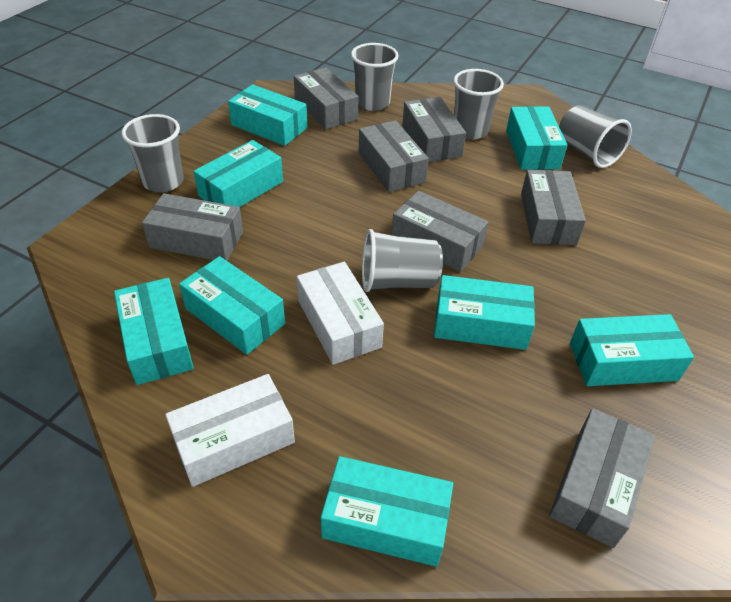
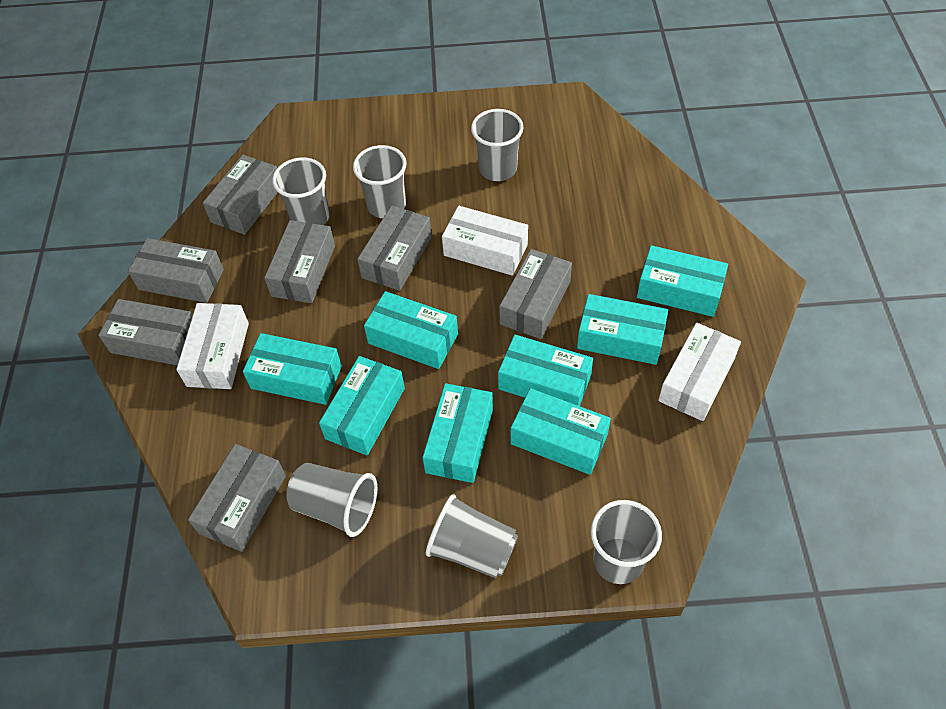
grey cup: [122,114,184,193] [351,43,399,111] [362,229,443,292] [453,69,504,140] [559,105,632,168] = 5 -> [272,158,330,225] [286,463,377,537] [353,145,406,218] [426,494,518,579] [471,109,523,181] [591,500,662,584] = 6
white box: [165,374,295,487] [297,262,384,365] = 2 -> [176,303,249,389] [442,206,528,276] [658,323,741,421] = 3

